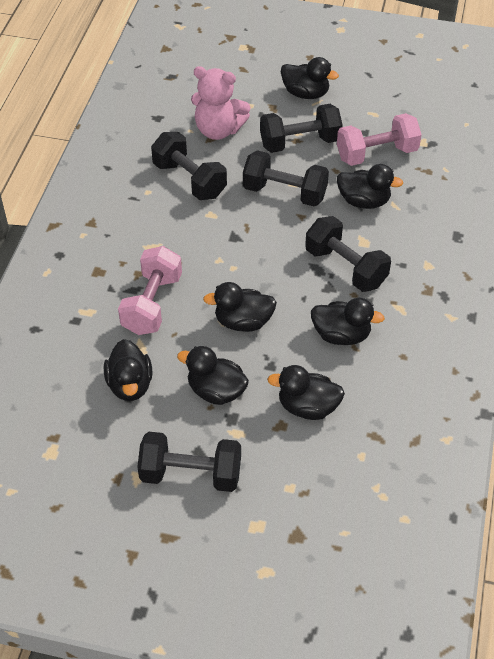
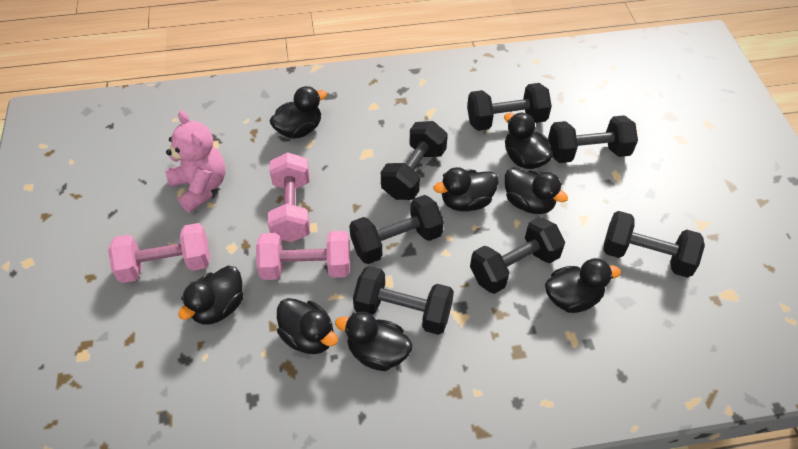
black duck: [104,339,153,401] [177,346,249,405] [203,282,277,332] [267,365,345,420] [281,57,339,99] [311,298,385,345] [337,164,403,209] = 7 -> [178,266,244,325] [270,86,327,139] [277,298,338,354] [335,312,412,371] [434,167,499,211] [504,112,553,169] [505,167,568,214] [545,258,621,313] = 8
black dumbbell: [137,432,241,492] [151,132,227,200] [243,150,329,207] [260,104,343,153] [305,216,391,292] = 5 -> [349,195,444,264] [353,266,454,335] [381,121,448,200] [467,83,552,131] [470,217,565,294] [548,115,638,163] [603,211,705,278] = 7
pink dumbbell: [118,246,182,335] [337,113,422,166] = 2 -> [108,223,210,283] [256,231,350,280] [268,152,310,242] = 3

